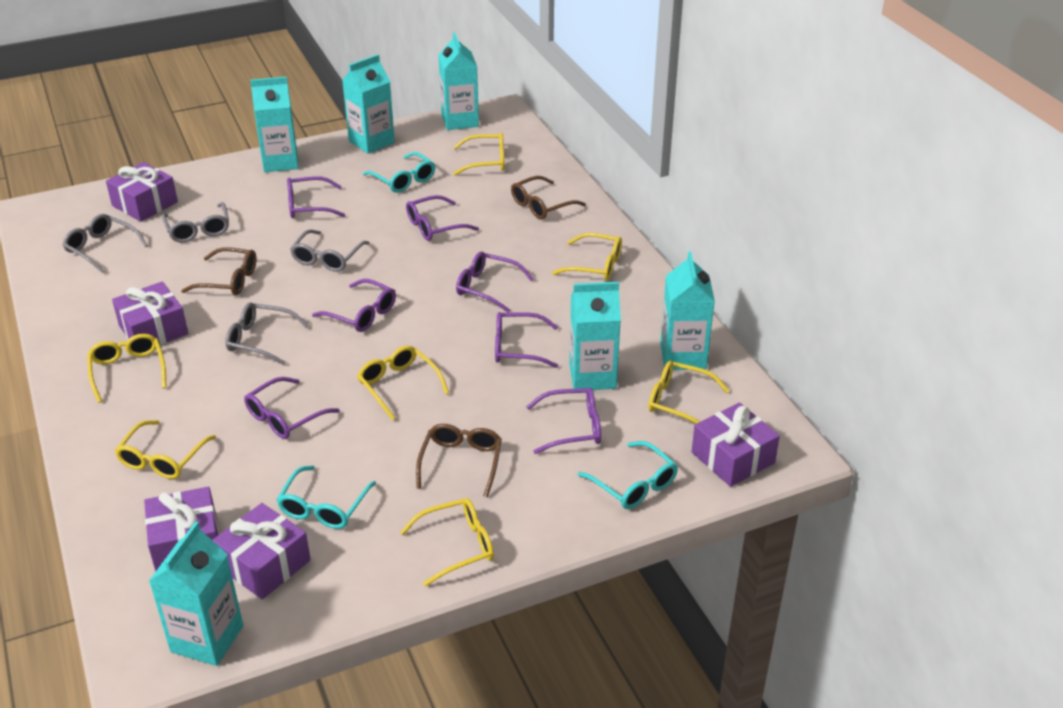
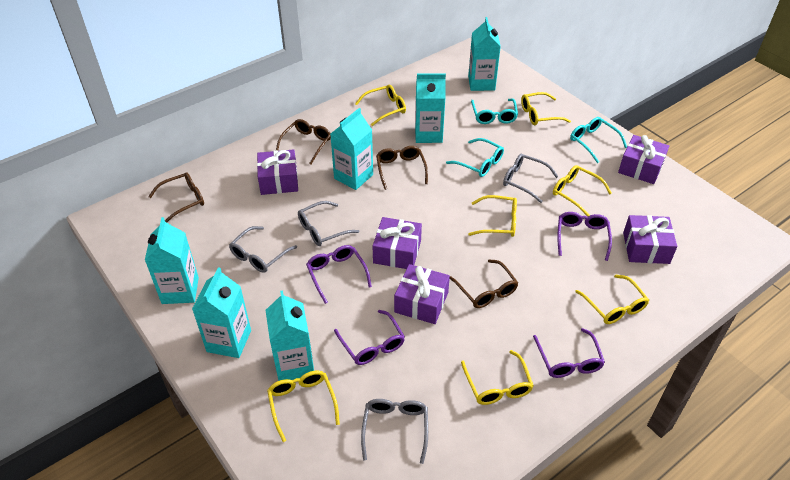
brown glasses: [181,247,257,295] [416,424,502,497] [511,176,586,220] = 3 -> [148,172,204,223] [276,119,331,164] [376,146,428,190] [450,259,518,308] = 4
purple glasses: [244,377,339,439] [287,176,345,218] [312,279,396,332] [406,195,479,241] [456,251,534,313] [495,312,558,368] [526,388,601,454] = 7 -> [306,245,372,304] [334,310,405,365] [533,328,605,378] [557,212,612,261] = 4

